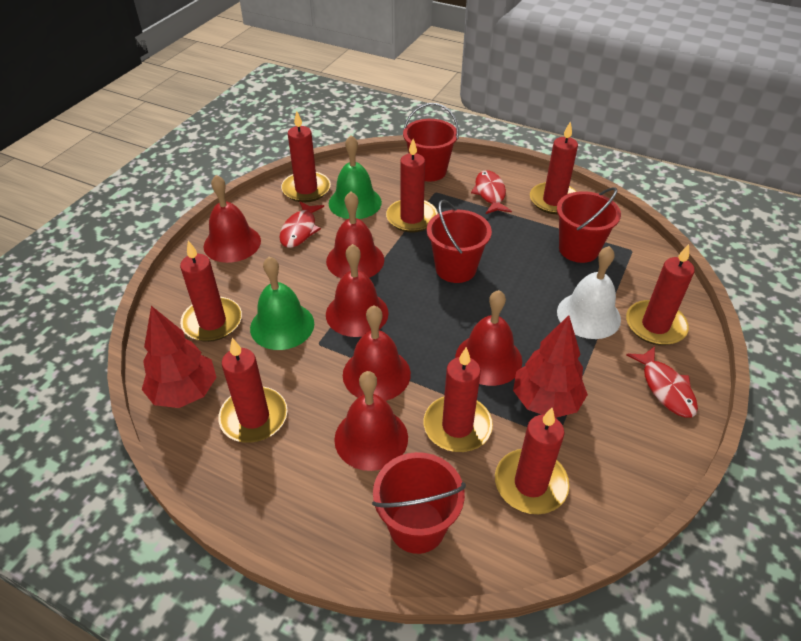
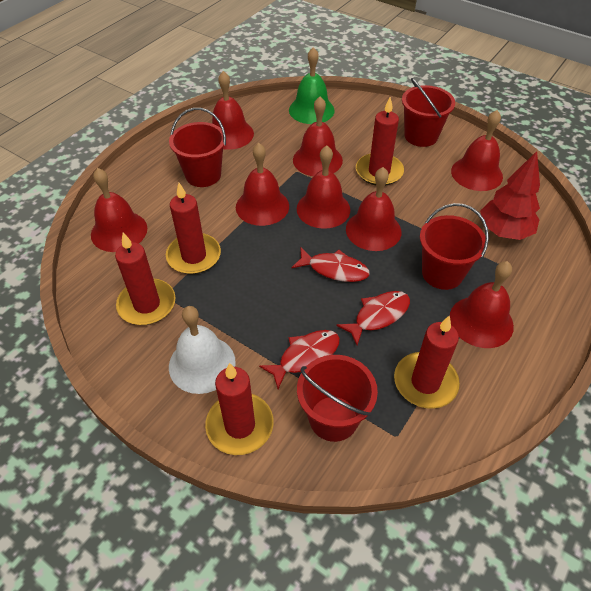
green bell: [250,256,314,350] [329,135,382,219] = 2 -> [289,47,335,124] = 1
red bell: [204,175,261,263] [326,191,384,278] [326,244,389,337] [334,371,408,471] [343,305,411,401] [455,290,522,386] = 6 -> [91,168,147,252] [212,71,254,150] [236,143,289,226] [293,96,343,176] [297,146,350,229] [346,167,401,251] [450,261,514,348] [451,110,503,191] = 8
red candle: [180,241,242,342] [218,338,287,443] [281,111,331,202] [386,139,438,232] [424,347,493,452] [495,408,569,514] [530,121,578,214] [626,244,695,345] = 8 -> [115,233,175,325] [166,183,221,274] [205,363,274,455] [356,97,404,186] [394,315,460,409] = 5
red tree: [142,306,217,408] [513,315,588,418] = 2 -> [480,151,540,240] = 1

